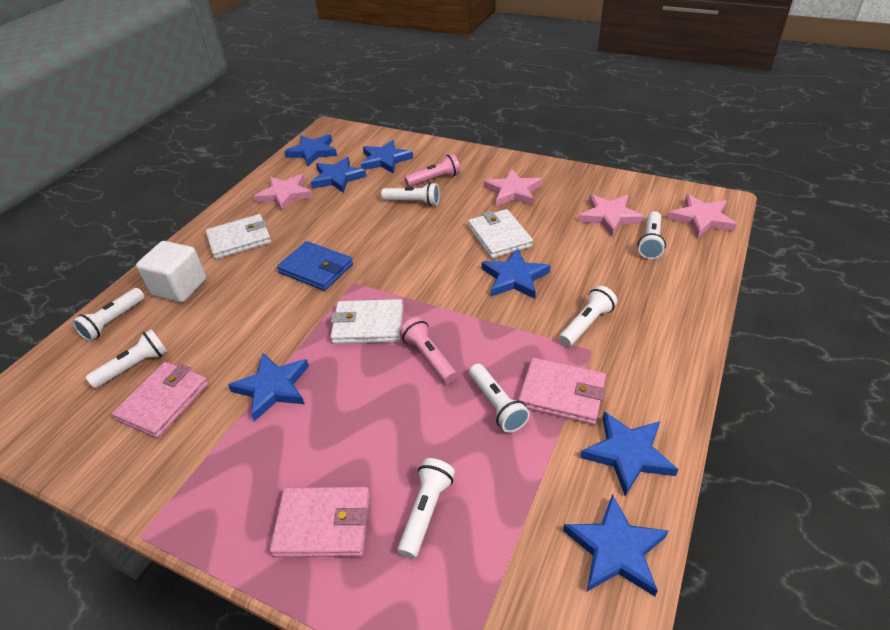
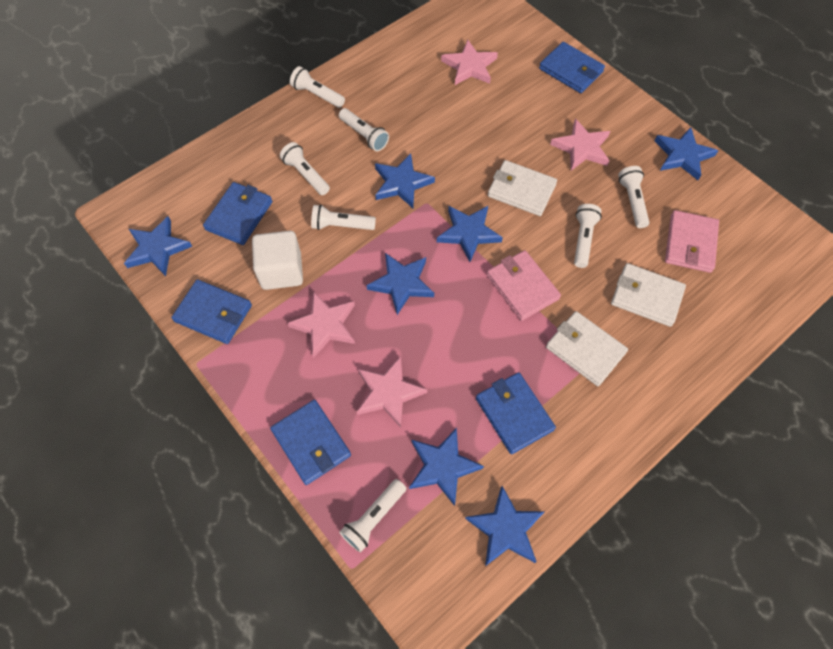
blue wallet: [277,241,353,291] = 1 -> [171,279,252,344] [203,182,272,245] [270,400,351,485] [476,372,556,454] [539,42,605,93] = 5
pink flashlight: [400,317,457,384] [405,154,460,187] = 2 -> none = 0
pink wallet: [112,362,209,438] [270,487,370,557] [518,358,606,425] = 3 -> [487,250,561,321] [665,210,719,273] = 2

